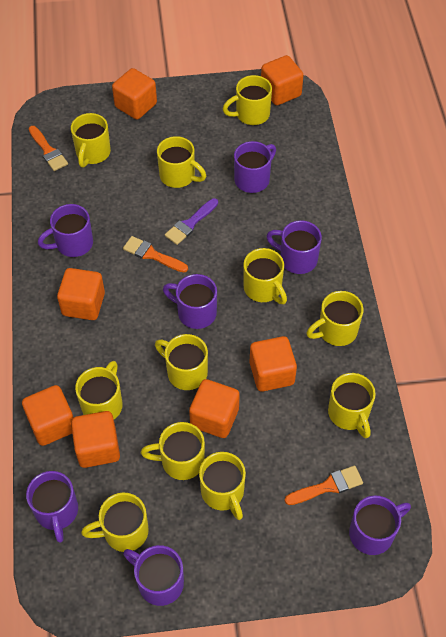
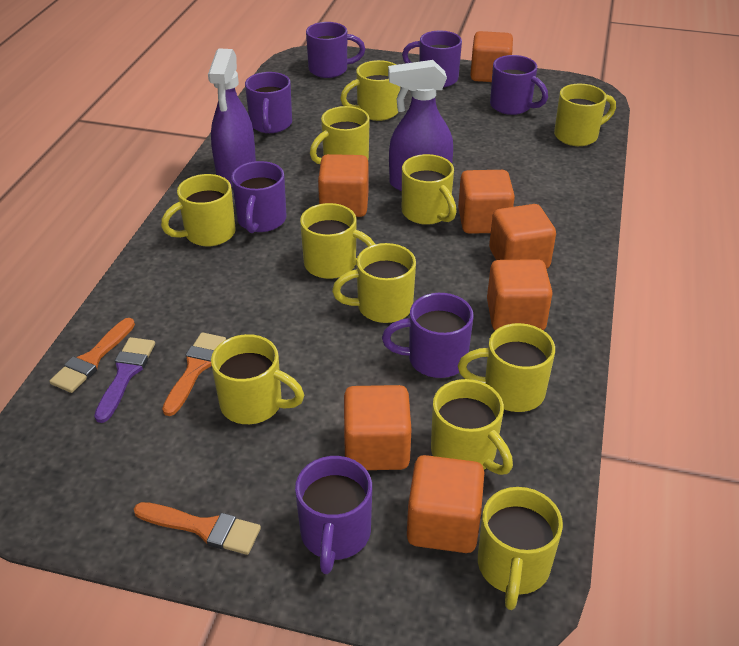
purple spray bottle: none = 0 -> [208,48,256,187] [388,60,453,191] = 2

